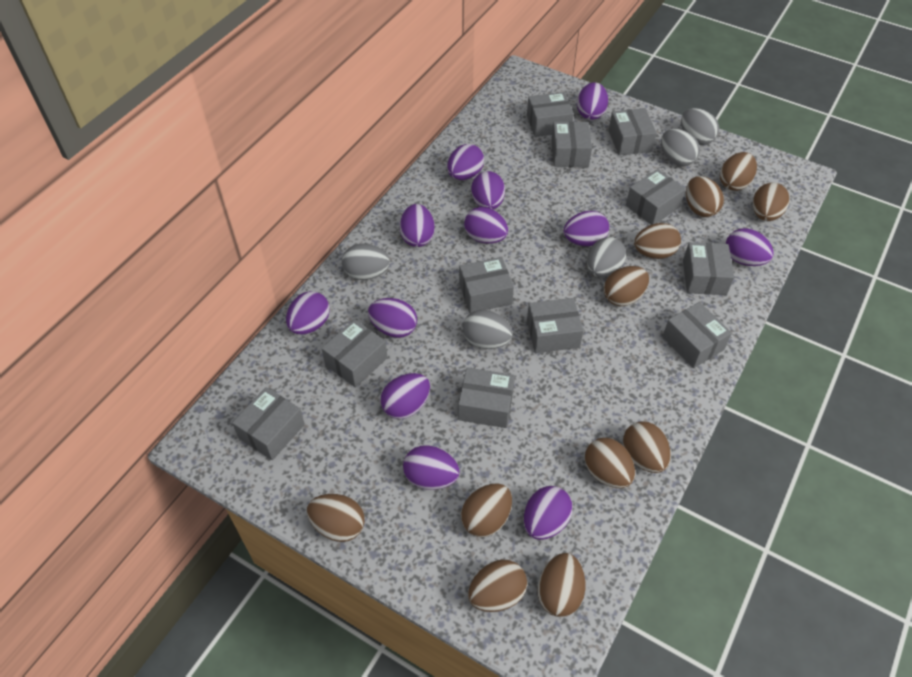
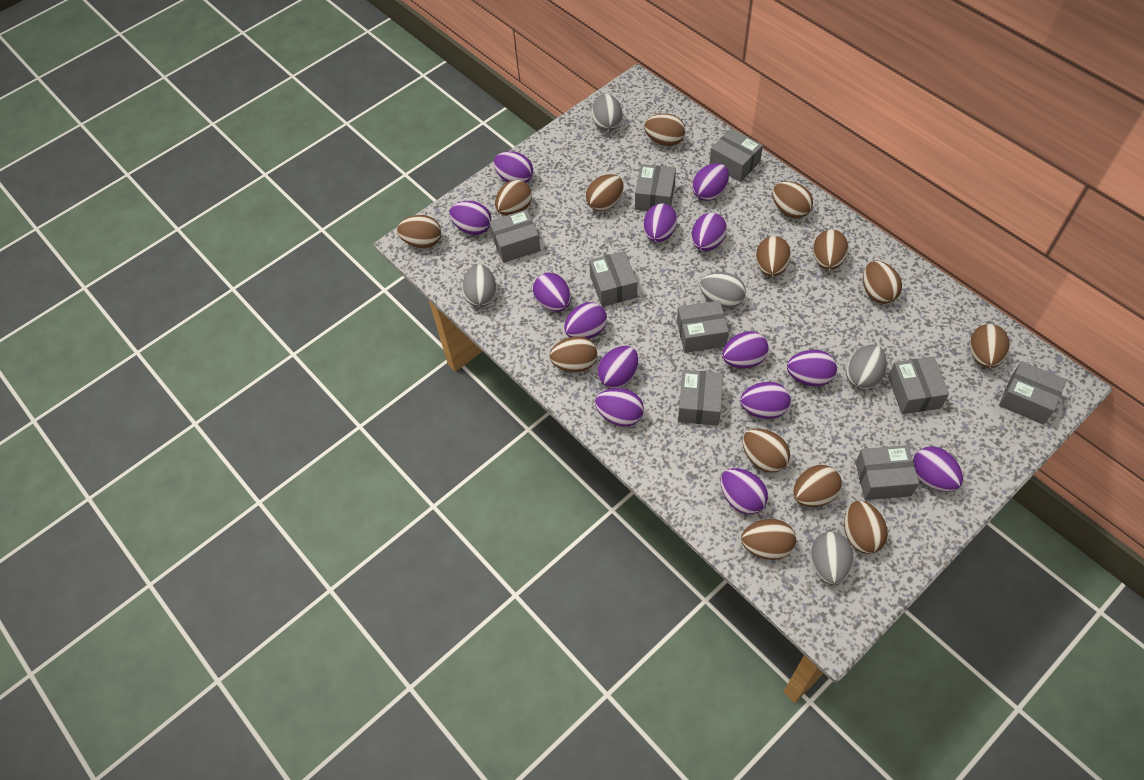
brown egg: [307,494,365,542] [461,483,512,537] [468,560,527,612] [537,553,585,617] [585,438,635,488] [604,266,649,306] [623,421,671,473] [634,223,681,259] [686,176,724,217] [720,152,757,191] [753,182,790,221] = 11 -> [397,215,441,248] [495,180,532,216] [549,336,597,372] [586,174,624,211] [644,114,685,146] [741,519,796,560] [743,429,790,473] [756,236,791,277] [773,181,813,219] [793,465,842,507] [813,230,848,270] [844,500,888,554] [863,261,902,304] [970,324,1009,368] = 14
grey box: [232,387,305,460] [321,319,388,388] [458,367,515,428] [459,257,514,313] [527,92,574,137] [527,298,584,353] [551,121,592,167] [609,108,657,156] [626,169,686,225] [662,302,732,368] [683,242,734,295] = 11 -> [489,209,541,263] [589,251,637,307] [635,164,676,211] [677,300,729,353] [678,370,723,426] [710,128,763,182] [855,445,919,500] [888,356,949,414] [999,361,1067,425] = 9
purple egg: [286,291,330,335] [368,298,417,338] [380,373,430,419] [400,204,435,247] [403,445,460,490] [447,144,484,180] [464,207,508,243] [471,171,505,210] [524,486,573,540] [564,211,609,246] [577,82,608,120] [726,228,774,266] = 12 -> [449,201,491,235] [494,151,533,183] [533,273,571,311] [564,302,607,339] [595,388,644,427] [597,346,638,389] [644,203,677,242] [692,163,729,201] [692,213,727,251] [720,468,768,514] [722,331,769,368] [740,382,791,419] [787,350,837,386] [913,446,963,492] = 14

